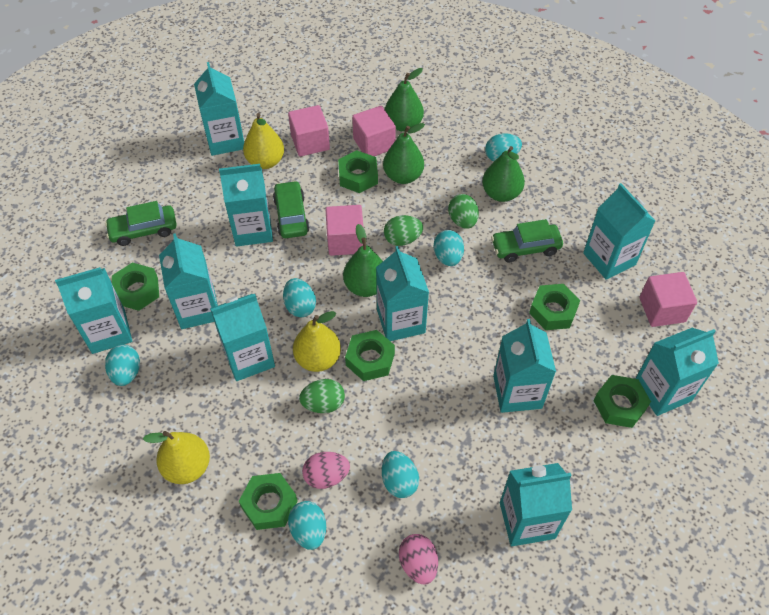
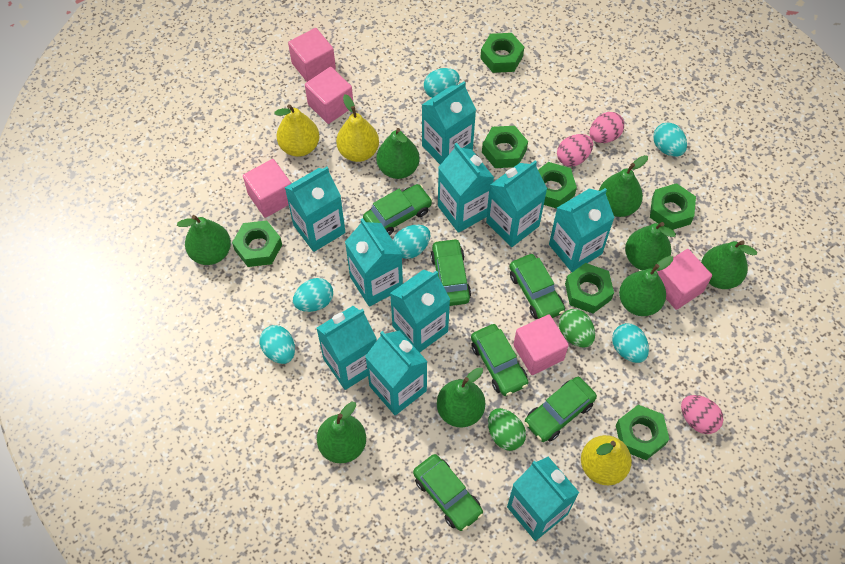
green car: [105,201,177,246] [273,181,310,238] [491,219,563,262] = 3 -> [363,184,433,235] [413,454,483,531] [431,238,471,306] [471,324,528,396] [509,254,565,319] [524,377,597,442] = 6
green egg: [299,379,345,413] [384,215,423,246] [448,194,479,229] = 3 -> [488,408,526,451] [559,309,595,348] = 2
green nut: [112,262,159,311] [239,473,297,530] [338,150,378,193] [345,330,395,381] [529,284,580,330] [593,375,651,428] = 6 -> [232,220,282,267] [480,33,524,73] [482,126,528,168] [538,162,577,209] [565,263,614,313] [616,405,669,460] [650,183,696,230] = 7
green pear: [343,224,383,297] [383,123,425,184] [385,68,424,132] [482,146,525,202] = 4 -> [177,215,231,265] [317,402,366,463] [377,128,419,179] [437,367,485,427] [599,155,648,217] [619,256,673,316] [625,222,676,270] [701,240,757,289] = 8
pink cube: [288,105,330,157] [325,205,364,256] [352,106,396,156] [639,272,697,327] = 4 -> [243,159,291,218] [288,28,336,82] [305,67,353,124] [513,314,569,375] [657,249,712,310] = 5
pink egg: [302,452,350,489] [399,534,438,585] = 2 -> [557,134,593,166] [590,112,624,143] [681,395,723,434] = 3

